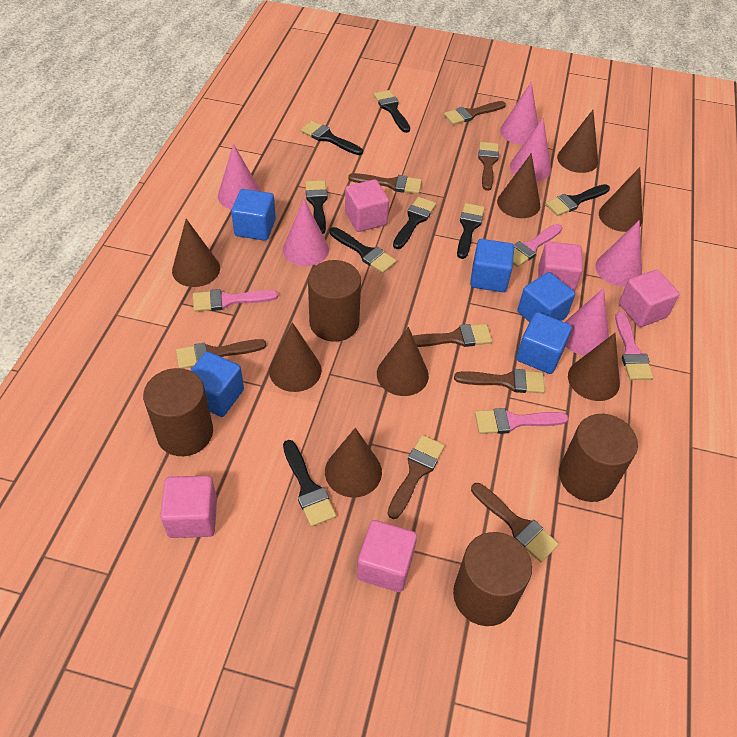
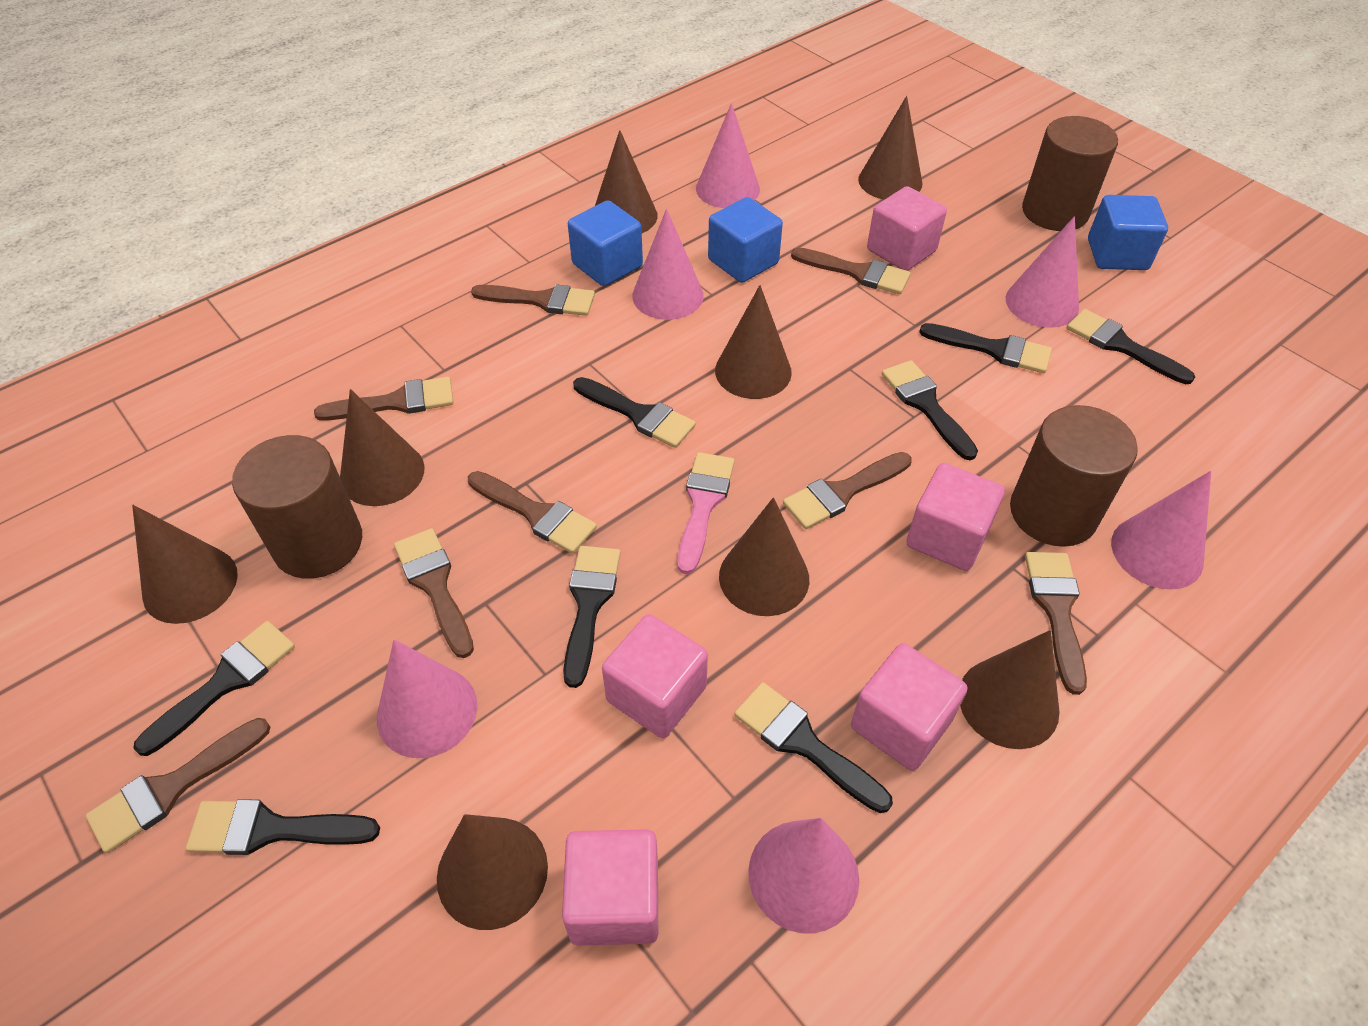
blue cube: [190,351,244,417] [231,189,276,241] [470,239,514,292] [516,312,572,374] [518,272,575,322] = 5 -> [568,200,643,286] [708,197,783,283] [1088,195,1168,270] = 3
brown cylinder: [143,368,213,456] [308,260,361,342] [453,532,532,626] [559,414,638,502] = 4 -> [232,435,362,579] [1010,405,1138,547] [1022,116,1118,231] = 3
pink brush: [193,289,278,312] [475,408,569,434] [513,224,562,267] [615,311,653,380] = 4 -> [677,452,735,574] = 1

